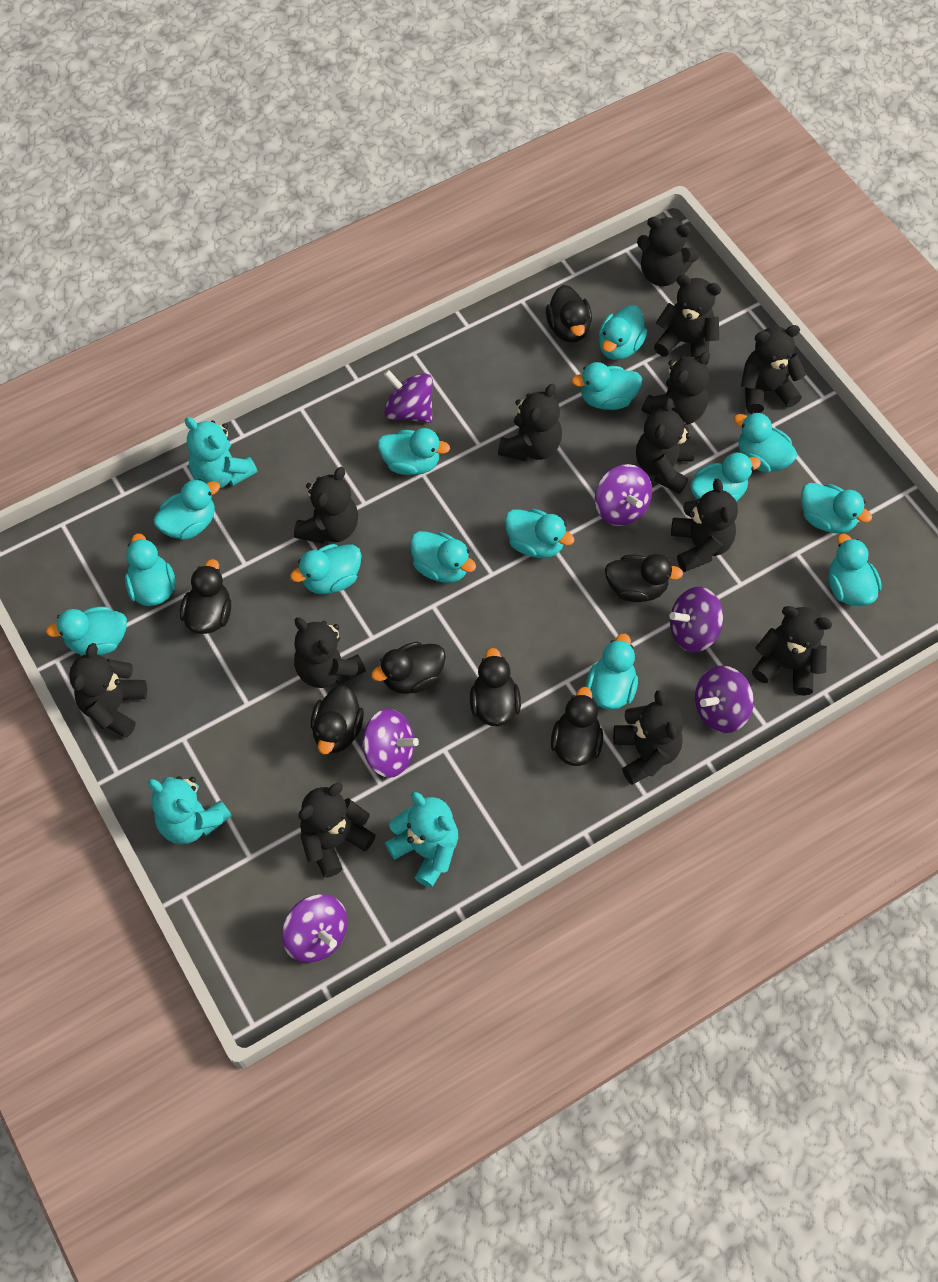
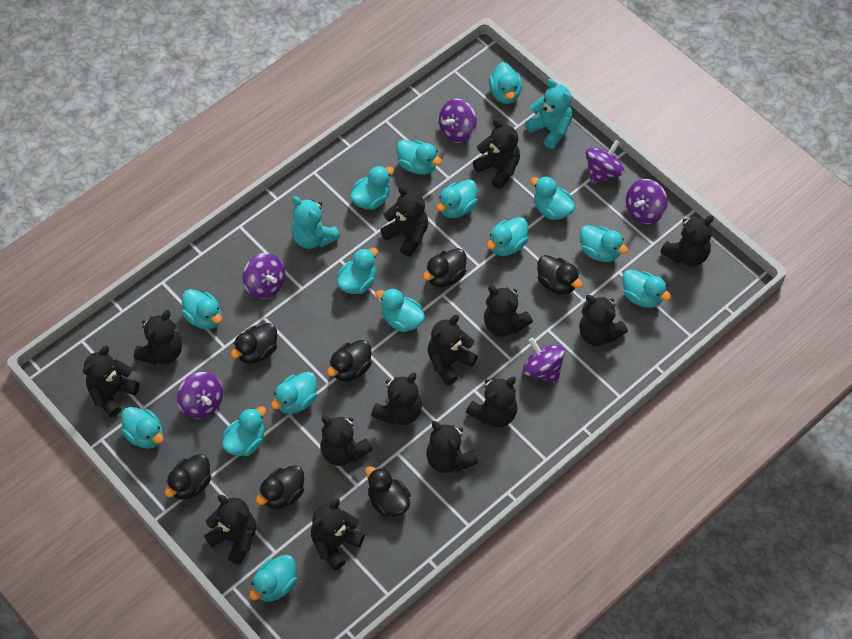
black teddy bear: [69,643,147,738] [294,467,358,544] [294,617,366,688] [298,783,376,878] [498,384,562,461] [613,690,683,785] [636,398,695,494] [637,217,699,286] [641,352,710,425] [654,275,721,364] [671,479,738,572] [741,325,806,414] [752,606,832,696] = 13 -> [83,346,140,417] [134,310,182,364] [205,495,256,564] [311,499,365,571] [320,416,373,466] [371,372,422,425] [380,186,428,257] [426,421,478,473] [428,315,478,385] [466,377,518,427] [473,119,520,189] [484,286,533,337] [579,295,628,346] [660,215,714,266] = 14
turquoise duck: [46,607,127,655] [125,534,176,606] [153,479,220,540] [290,544,362,594] [378,428,450,475] [410,531,476,583] [505,509,575,558] [571,362,642,410] [586,634,638,710] [599,305,647,360] [690,453,761,502] [734,412,797,473] [801,483,872,533] [829,534,882,606] = 14 -> [121,407,164,449] [181,289,222,330] [222,406,266,456] [249,555,297,602] [271,372,317,414] [337,247,378,294] [350,166,394,210] [375,288,425,332] [396,140,442,175] [436,179,478,218] [487,217,528,256] [489,62,522,104] [530,176,575,220] [580,225,628,262] [623,269,671,308] = 15
turquoise teddy bear: [148,776,232,844] [185,417,257,488] [385,792,458,888] = 3 -> [291,196,340,249] [525,79,573,149] = 2

